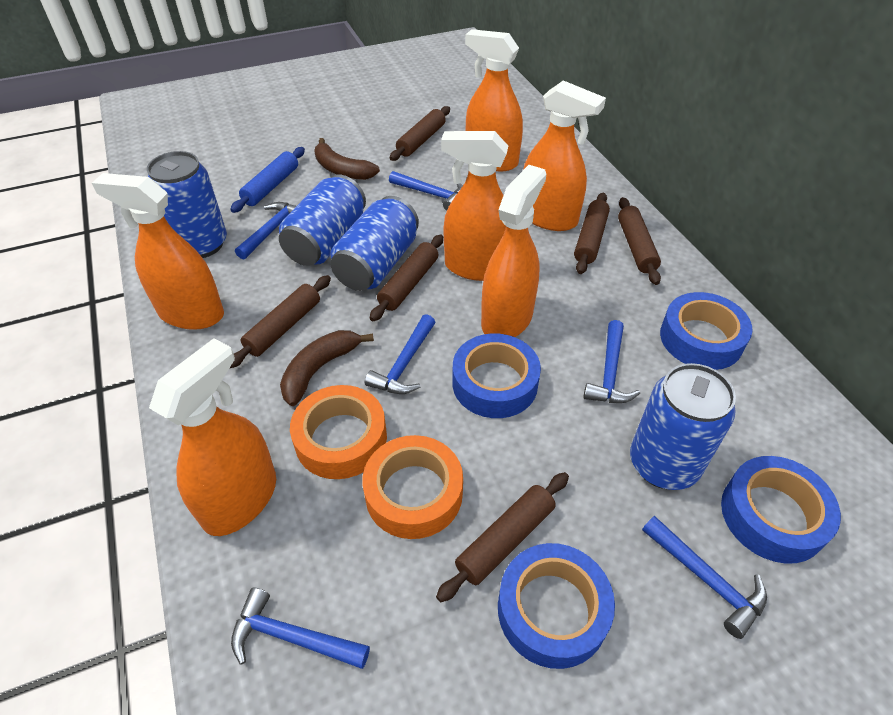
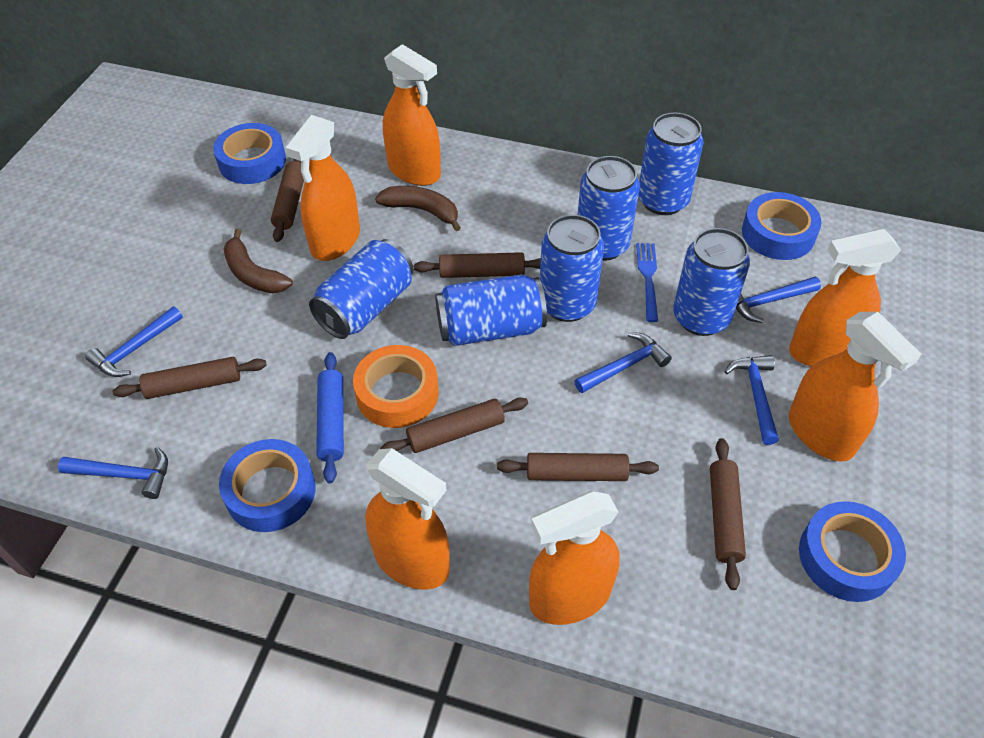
blue can: [147,151,227,258] [279,174,366,266] [330,196,419,291] [630,363,736,490] = 4 -> [309,239,413,339] [435,274,547,346] [540,215,604,322] [578,156,640,261] [638,113,704,215] [673,228,750,336] = 6
blue fork: none = 0 -> [636,243,658,322] = 1
blue hammer: [231,587,370,669] [235,202,296,260] [365,314,435,394] [389,171,463,211] [583,320,640,403] [642,516,767,639] = 6 -> [58,447,168,499] [86,306,183,377] [574,332,672,393] [724,355,779,445] [736,277,821,323] = 5
orange tape: [290,385,387,479] [362,435,463,539] = 2 -> [353,345,439,428] = 1

